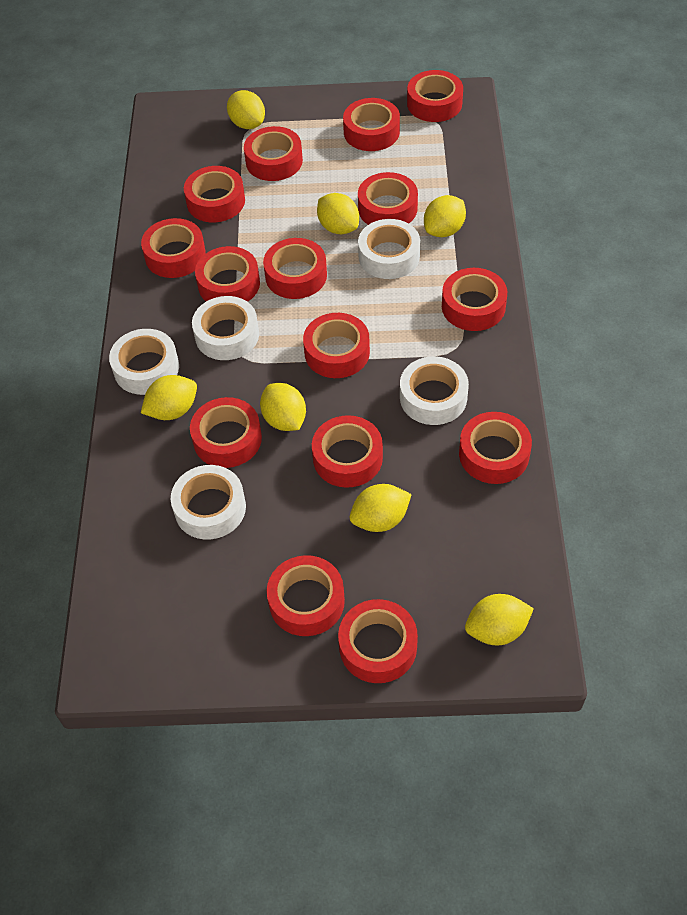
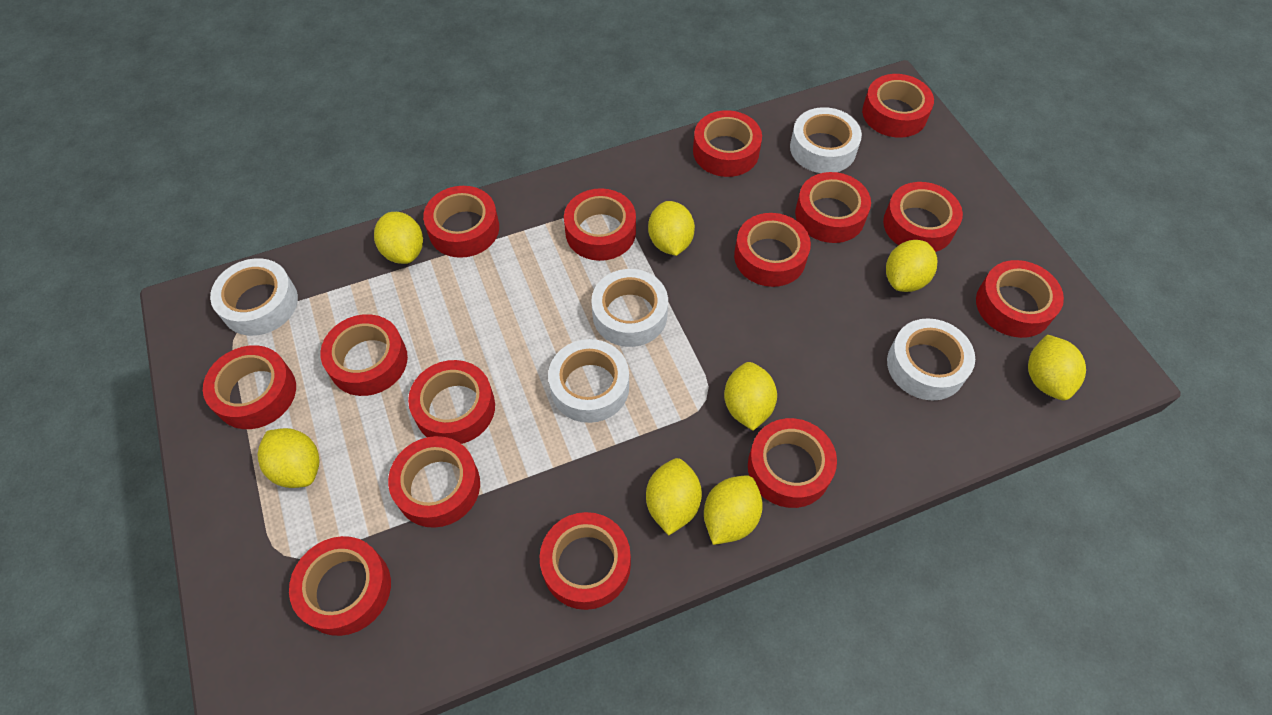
yellow lemon: [141,375,197,420] [227,90,265,129] [260,383,306,431] [317,193,359,234] [350,484,412,532] [424,195,466,237] [465,594,534,645] = 7 -> [258,428,320,488] [374,212,423,264] [646,458,702,535] [648,201,695,256] [704,475,763,545] [724,362,777,431] [886,240,937,292] [1028,334,1086,400] = 8

